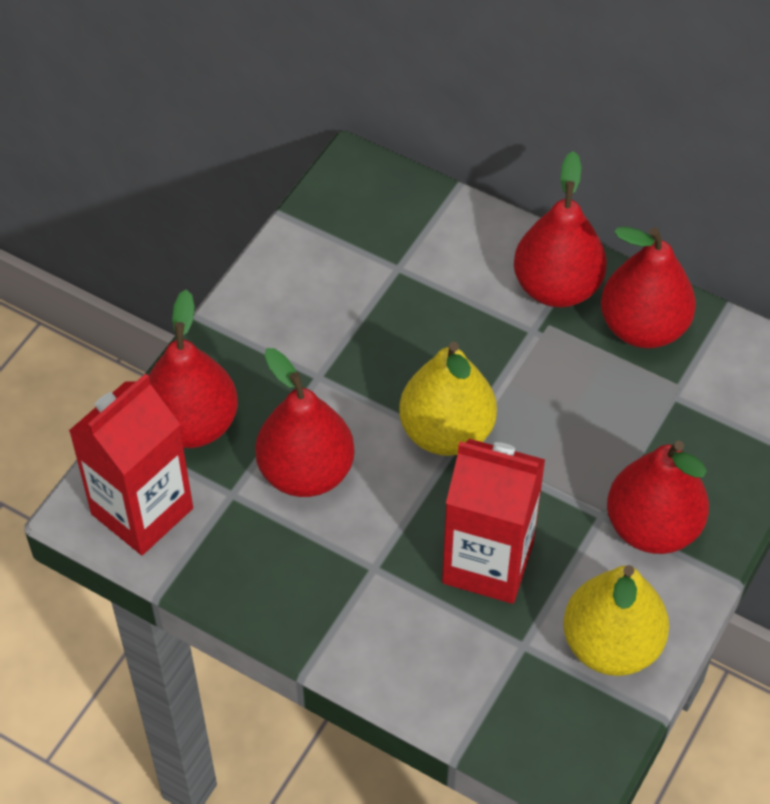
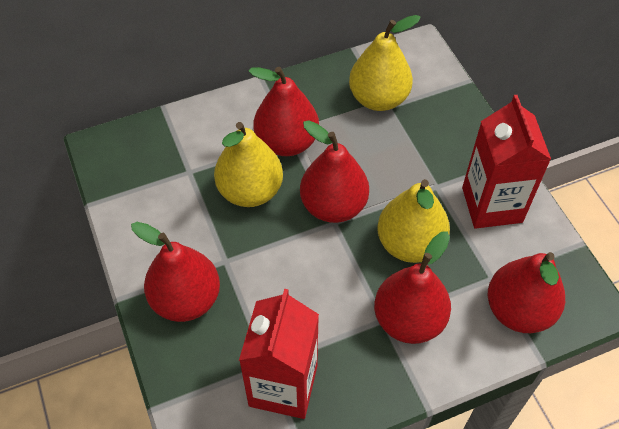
yellow pear: [399,342,497,456] [563,565,669,676] = 2 -> [214,122,283,207] [349,15,421,111] [377,179,450,263] = 3

